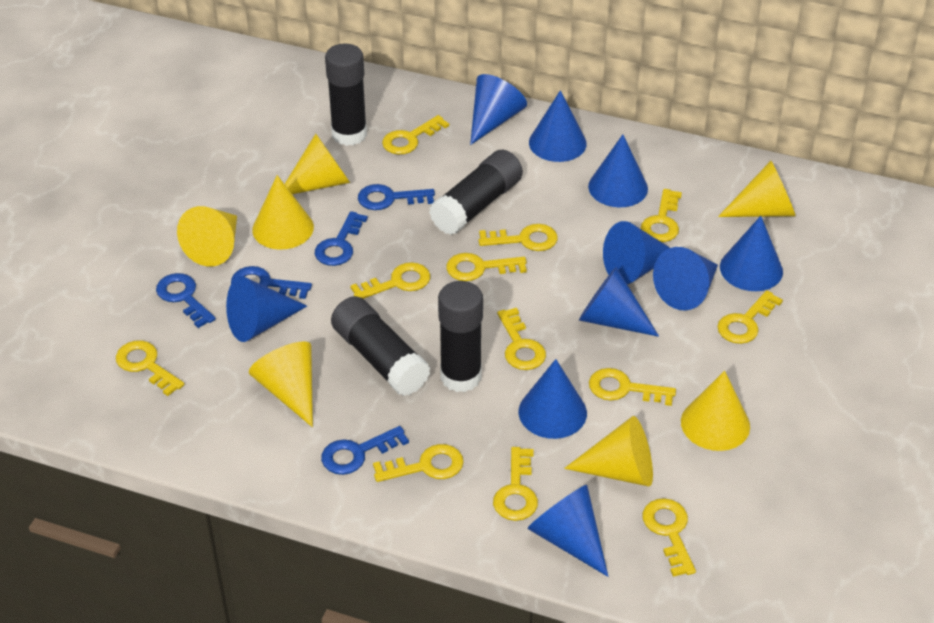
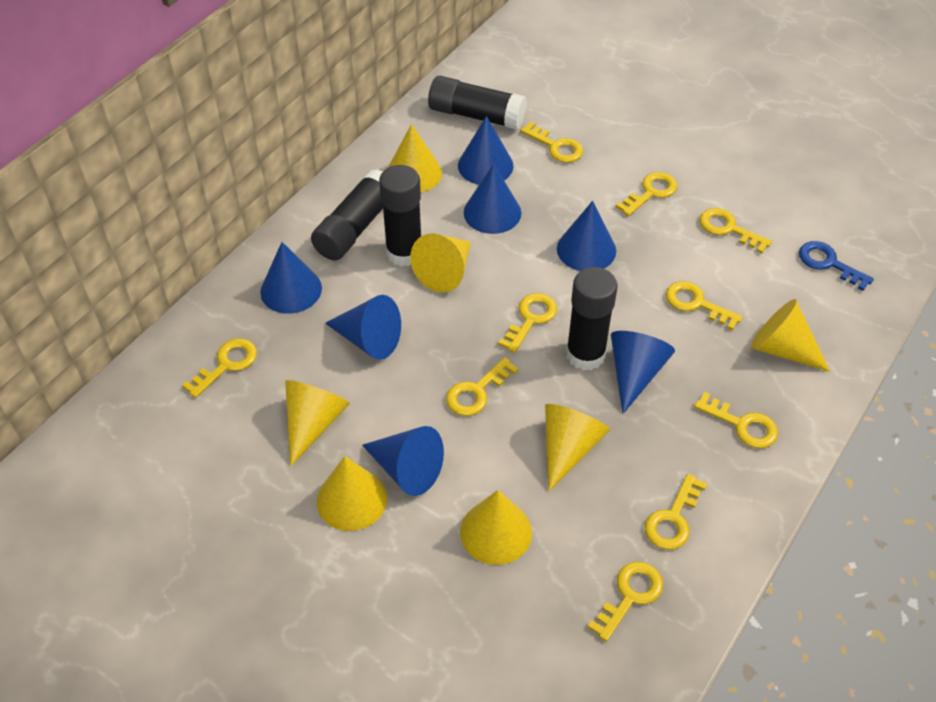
blue cone: [226,276,307,342] [470,74,527,145] [518,359,587,439] [527,485,608,577] [529,90,587,162] [579,267,659,337] [588,135,648,207] [603,221,670,284] [653,247,718,311] [720,216,783,291] = 10 -> [260,242,322,314] [325,295,401,360] [362,426,444,496] [458,116,514,185] [464,164,521,234] [557,201,616,271] [611,331,675,414] = 7
blue key: [156,273,216,328] [231,266,312,299] [315,211,368,266] [321,426,409,475] [358,184,435,210] = 5 -> [799,241,874,291] = 1
yellow key: [116,341,184,396] [350,262,430,299] [373,444,464,482] [382,115,449,154] [446,253,527,281] [479,224,558,251] [493,447,538,521] [497,308,546,370] [589,368,676,406] [641,189,682,242] [643,498,696,577] [717,290,783,344] = 12 -> [182,338,257,398] [446,357,519,416] [498,293,557,353] [520,122,583,163] [588,562,663,642] [616,172,678,216] [645,474,707,550] [666,281,743,331] [694,392,778,448] [699,208,772,253] = 10

